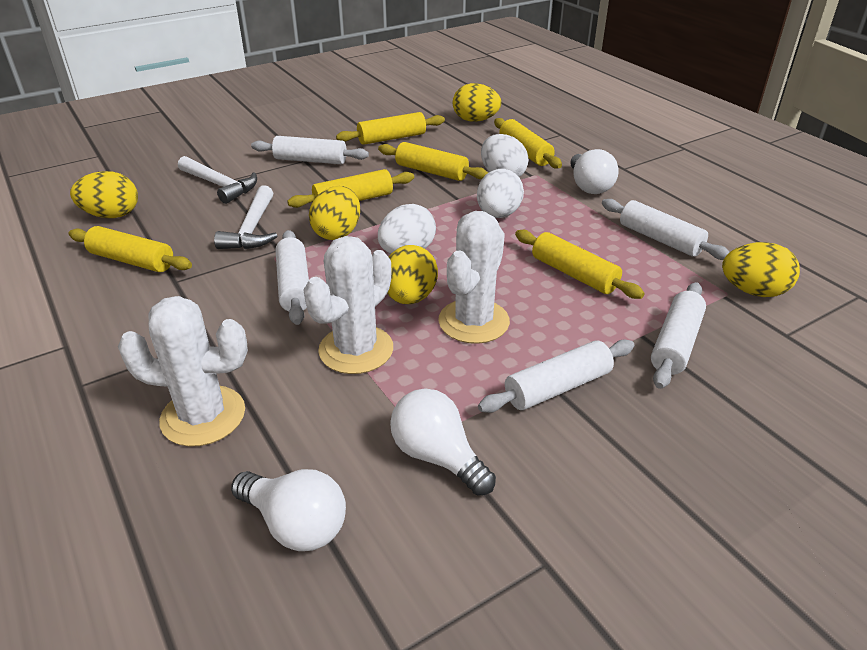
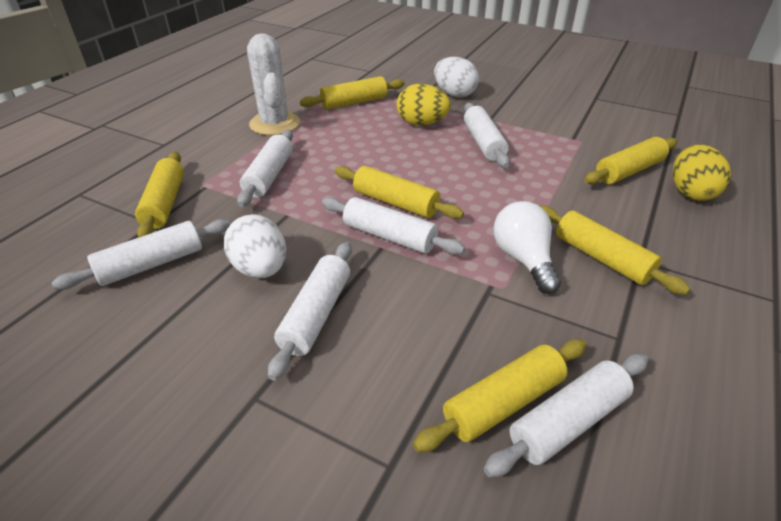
white cactus: [118,296,248,447] [303,236,393,374] [438,211,510,344] = 3 -> [247,34,300,135] = 1
white egg: [378,204,436,254] [477,169,524,218] [481,134,529,177] = 3 -> [224,214,286,278] [434,57,479,97] = 2
white hammer: [178,156,257,204] [214,186,277,249] = 2 -> none = 0
white light bulb: [231,469,346,551] [390,388,496,496] [570,149,619,194] = 3 -> [494,201,561,294] = 1
white rolling pin: [251,136,369,164] [276,230,309,325] [478,340,635,413] [602,199,729,260] [651,282,706,389] = 5 -> [51,219,230,290] [237,130,293,207] [268,242,352,381] [322,197,465,255] [464,103,510,168] [484,354,648,477] = 6
yellow egg: [70,171,138,218] [309,186,360,240] [387,245,438,304] [453,83,501,122] [722,242,800,297] = 5 -> [397,84,450,126] [673,144,731,201] = 2

